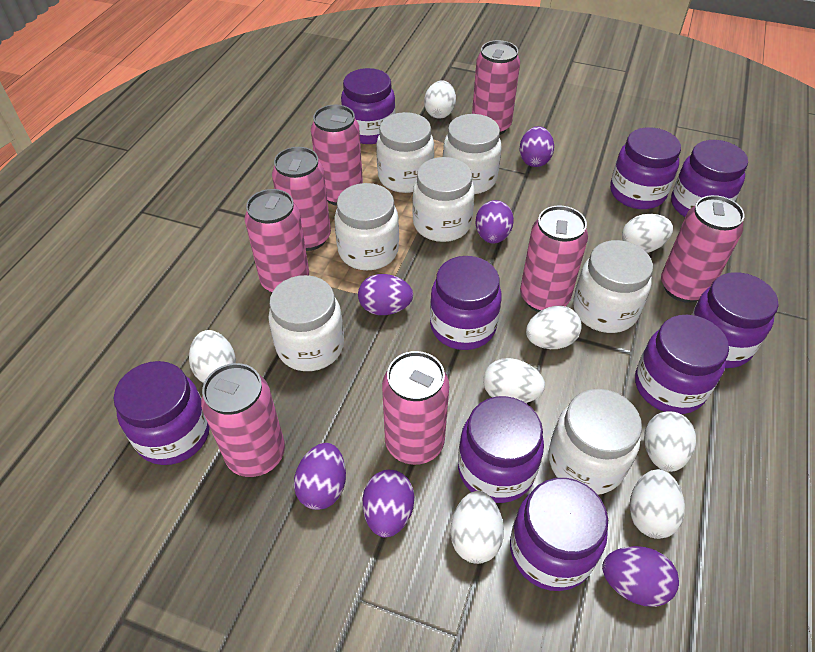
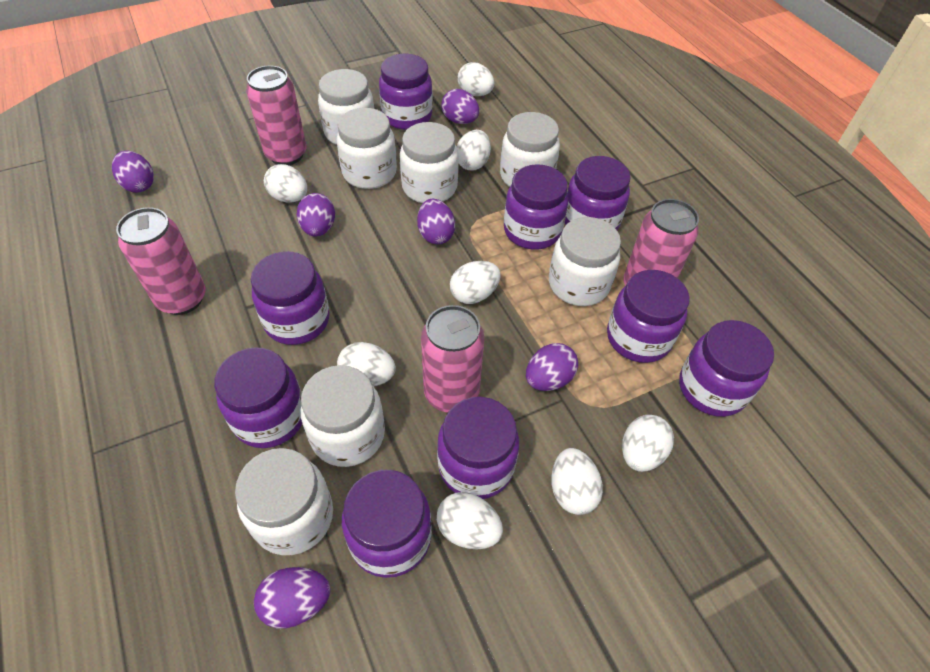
pink can: [201,363,285,477] [244,189,309,293] [272,147,331,251] [311,105,363,206] [382,351,449,465] [472,40,520,135] [520,205,588,312] [661,195,745,303] = 8 -> [116,207,206,315] [246,65,307,165] [421,305,484,413] [623,199,699,286] = 4

